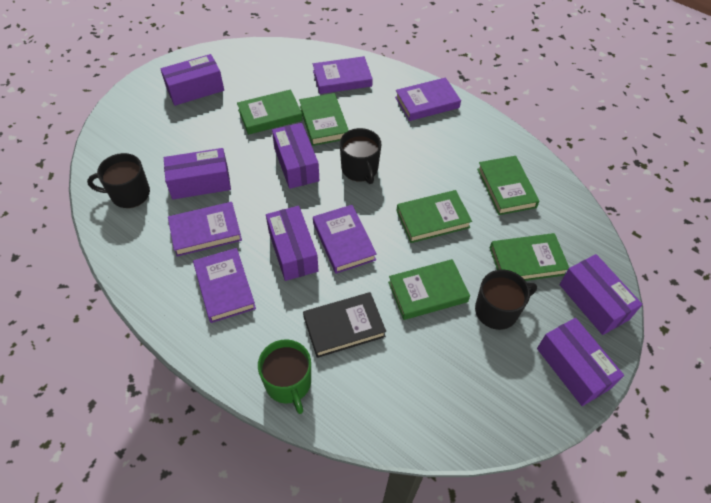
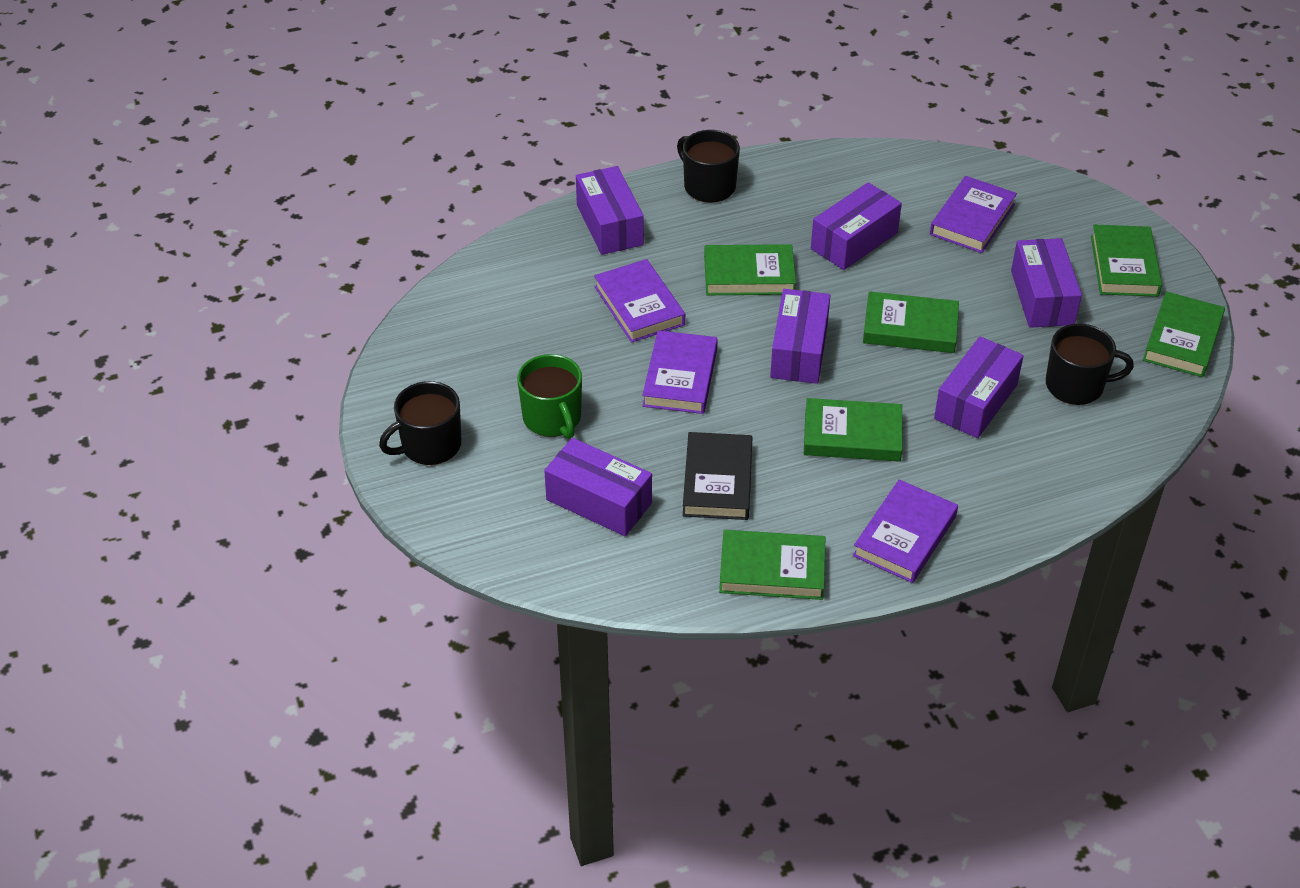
purple book: [168,202,242,257] [193,248,256,323] [313,56,373,94] [313,205,377,274] [395,77,461,121] = 5 -> [594,259,685,343] [642,330,718,414] [853,480,958,583] [930,176,1017,253] = 4

